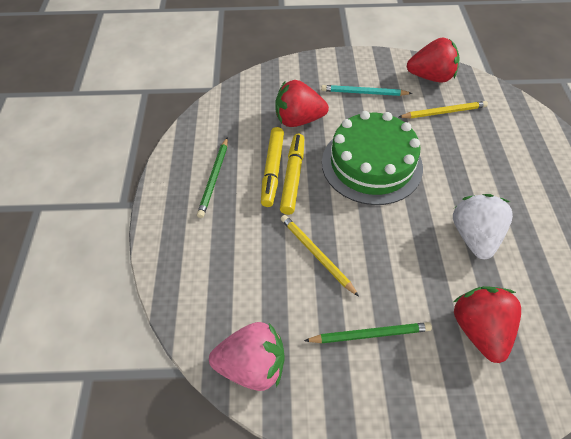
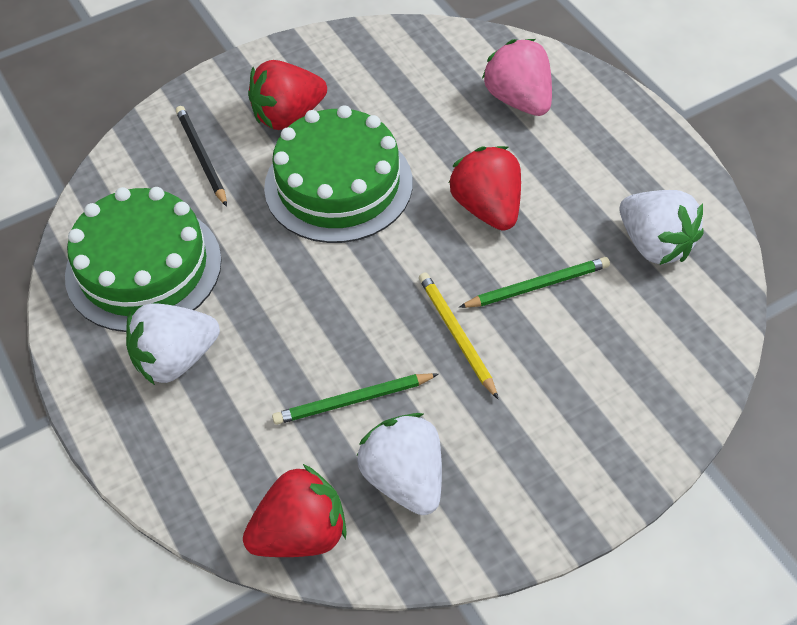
black pencil: none = 0 -> [176,106,227,207] = 1
green cake: [322,111,423,205] = 1 -> [65,187,222,332] [264,105,413,243] = 2
turquoise pencil: [321,85,413,96] = 1 -> none = 0
white strawberry: [453,194,513,259] = 1 -> [126,304,220,385] [357,413,442,515] [620,190,704,265] = 3
yellow marker: [261,127,284,207] [280,134,304,215] = 2 -> none = 0
yellow pencil: [281,215,359,296] [399,101,488,119] = 2 -> [419,272,498,399] = 1

